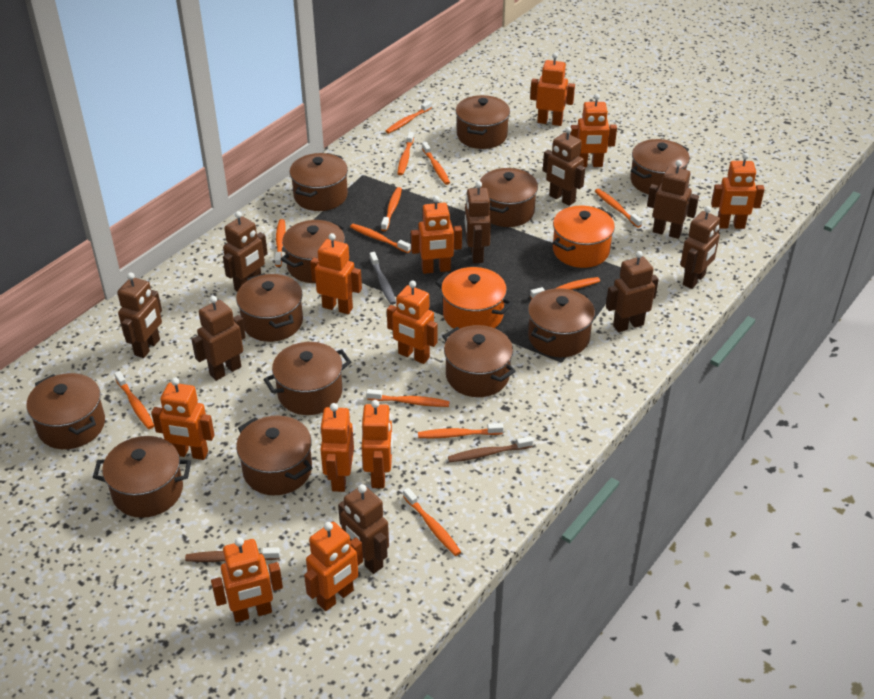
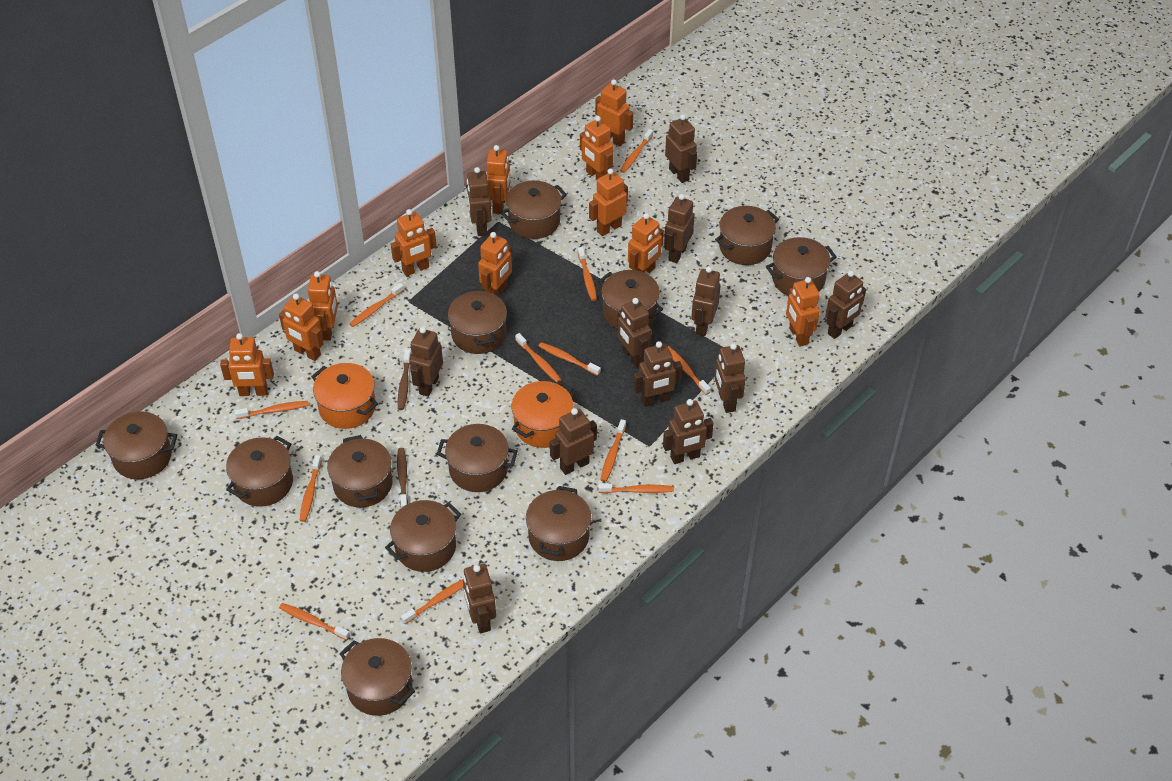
brown robot: [117,272,162,358] [191,296,246,381] [223,211,268,292] [338,484,389,574] [465,181,491,263] [543,127,585,206] [606,251,659,332] [647,160,699,239] [680,206,720,289] = 9 -> [410,327,443,397] [463,564,496,633] [467,167,492,236] [550,408,597,475] [617,298,651,367] [633,341,683,407] [663,399,714,464] [664,194,695,263] [665,114,697,183] [691,266,721,336] [714,343,746,413] [825,271,866,339] = 12
grey toothbrush: [370,252,396,305] = 1 -> none = 0

